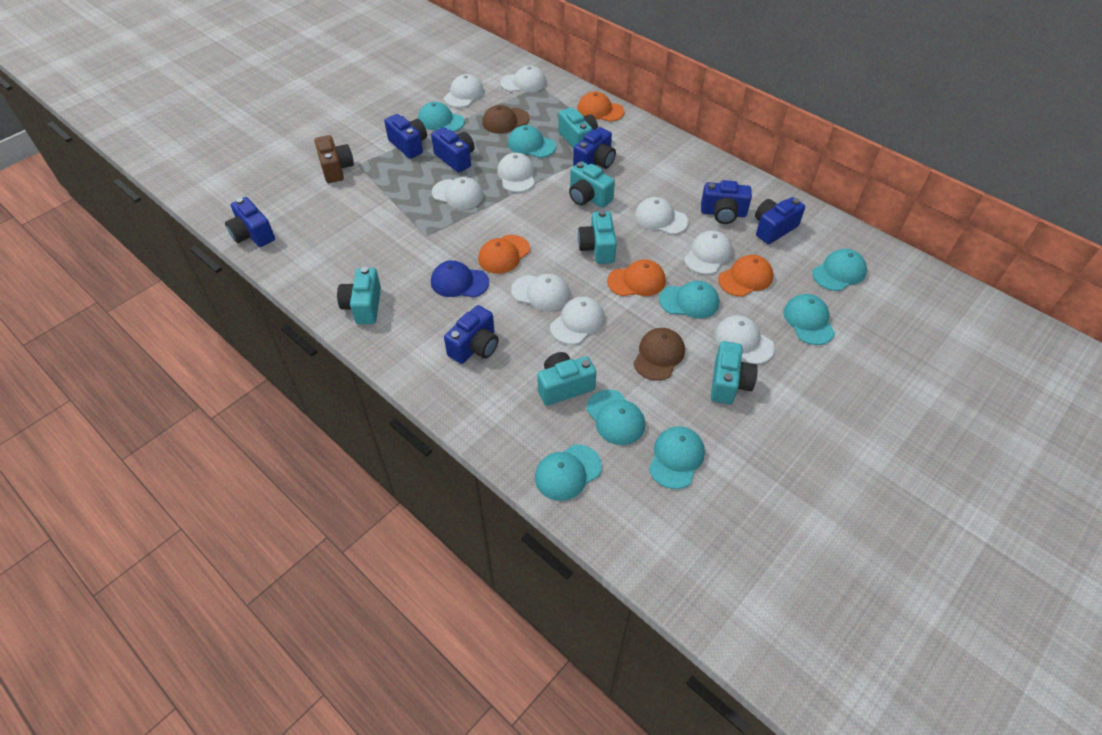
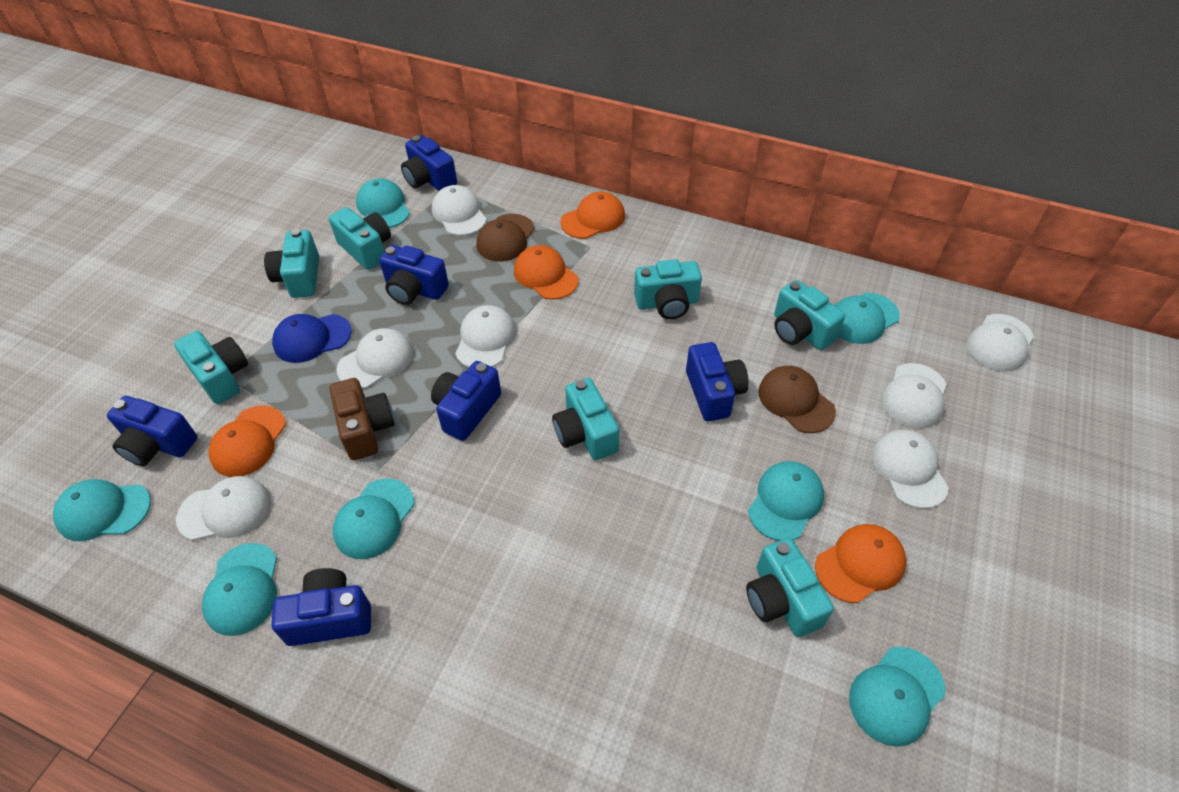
blue camera: [225,197,275,247] [384,114,427,159] [431,127,475,173] [444,305,499,364] [573,127,616,169] [701,180,752,224] [755,197,805,244] = 7 -> [107,396,197,466] [271,568,371,646] [379,245,449,305] [401,135,457,191] [431,361,501,441] [686,342,749,421] = 6
turquoise camera: [337,267,381,324] [537,352,596,406] [558,107,598,149] [569,161,615,208] [578,210,617,264] [711,341,758,404] = 6 -> [174,331,248,404] [264,229,319,298] [329,207,391,270] [552,378,619,460] [634,259,702,319] [746,538,834,637] [774,280,845,350] = 7
turquoise cap: [418,102,465,132] [508,125,556,158] [535,445,602,501] [586,390,645,445] [649,426,705,489] [659,281,719,319] [783,294,835,345] [812,249,867,291] = 8 -> [53,479,151,541] [202,543,277,636] [333,478,414,559] [356,178,410,228] [748,461,824,541] [834,293,900,344] [849,647,946,747] = 7
white cap: [432,177,484,209] [444,74,484,108] [497,153,535,192] [500,65,546,92] [511,274,570,311] [550,296,605,345] [635,197,688,235] [684,230,732,275] [715,315,775,364] = 9 -> [176,476,271,541] [337,328,414,389] [432,185,487,236] [455,305,516,368] [872,429,949,509] [881,363,946,429] [967,314,1034,371] = 7

